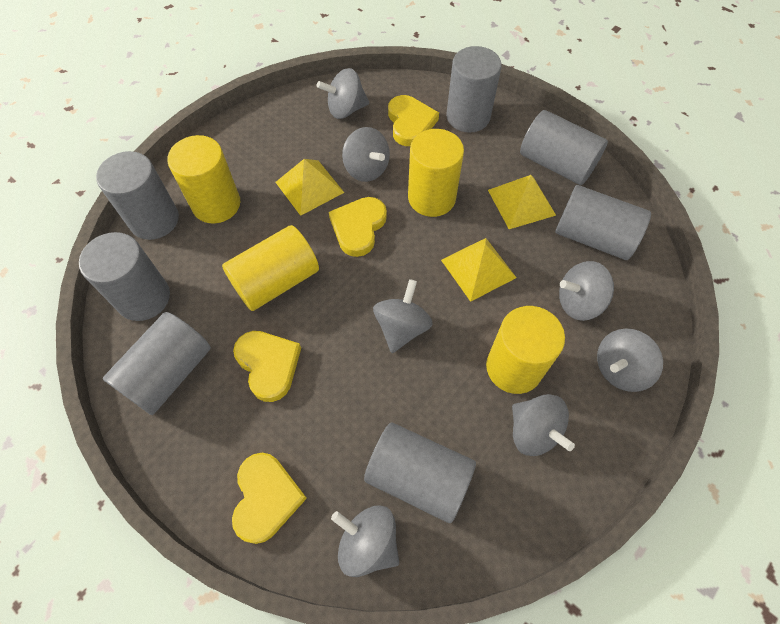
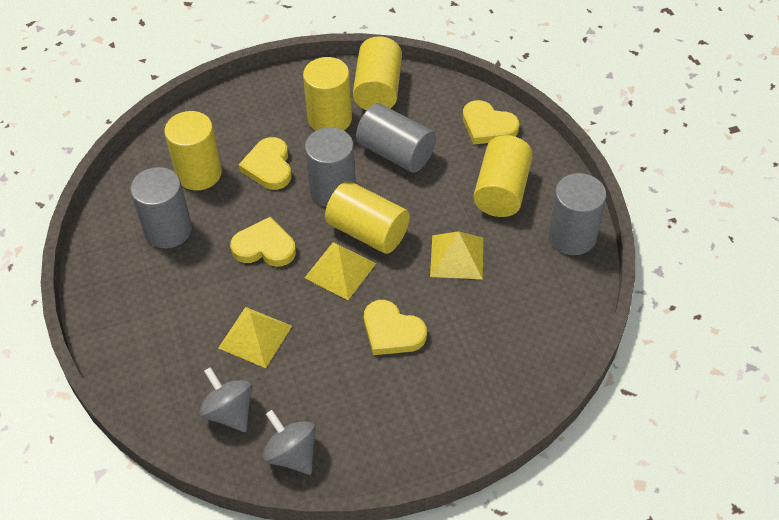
grey cylinder: [79,232,170,321] [96,151,179,240] [103,312,211,415] [364,423,476,523] [446,46,502,133] [520,110,608,185] [555,185,651,260] = 7 -> [130,167,192,249] [305,127,356,207] [356,103,436,173] [548,173,606,255] = 4
grey spinning top: [317,68,369,119] [331,505,399,577] [342,127,390,182] [373,279,433,353] [512,394,575,456] [559,261,614,321] [597,328,663,392] = 7 -> [199,367,252,432] [263,410,316,475] = 2
yellow cylinder: [168,135,240,223] [222,225,319,311] [408,129,464,217] [486,306,565,394] = 4 -> [164,111,222,191] [303,57,352,131] [325,181,410,254] [353,36,402,110] [473,135,533,217] = 5

